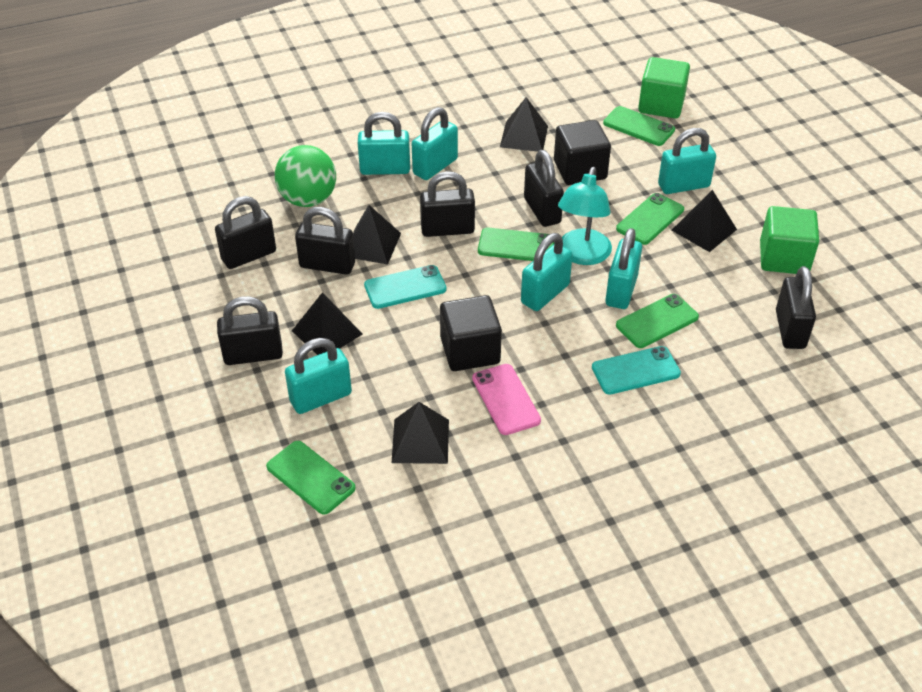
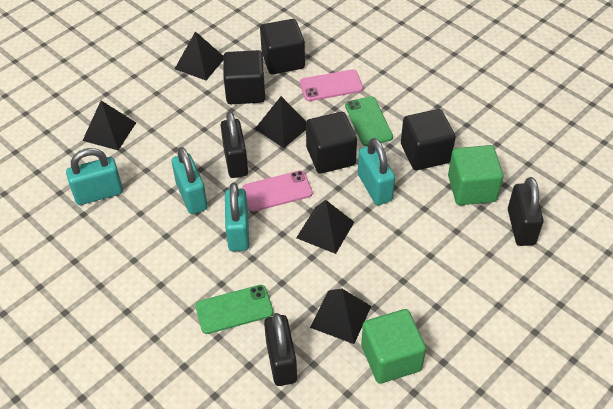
black cube: [440,295,502,371] [554,120,611,185] = 2 -> [223,50,265,104] [260,19,305,74] [306,112,357,174] [401,109,456,170] = 4
black padlock: [215,196,276,269] [217,296,283,365] [295,207,355,275] [420,171,475,237] [524,150,564,227] [776,266,816,349] = 6 -> [221,111,248,178] [264,313,297,386] [508,177,544,246] = 3
green ball: [275,145,336,207] = 1 -> none = 0
green phone: [266,441,356,515] [478,227,554,261] [603,106,675,146] [616,193,684,245] [616,294,699,348] = 5 -> [195,285,273,334] [345,96,393,146] = 2
pink phone: [472,364,541,435] = 1 -> [242,170,313,212] [300,69,363,101] = 2
turquoise lamp: [558,167,612,265] = 1 -> none = 0
turquoise padlock: [285,338,352,414] [358,112,410,175] [412,107,458,180] [521,233,573,311] [605,228,642,309] [658,128,716,194] = 6 -> [66,148,123,205] [172,147,208,214] [225,183,249,251] [358,138,395,205] = 4
turquoise phone: [364,265,446,309] [592,346,681,395] = 2 -> none = 0

